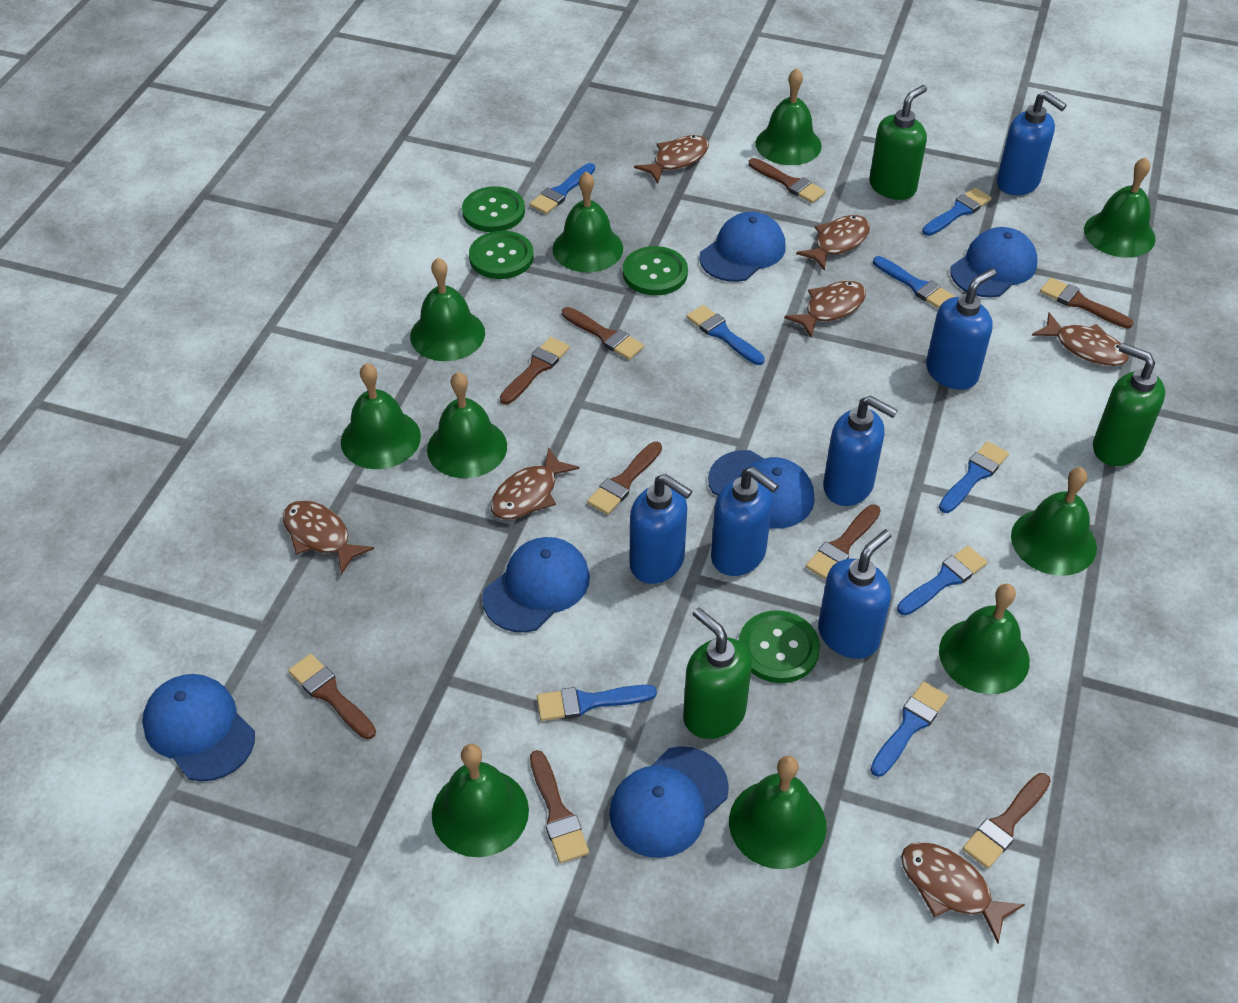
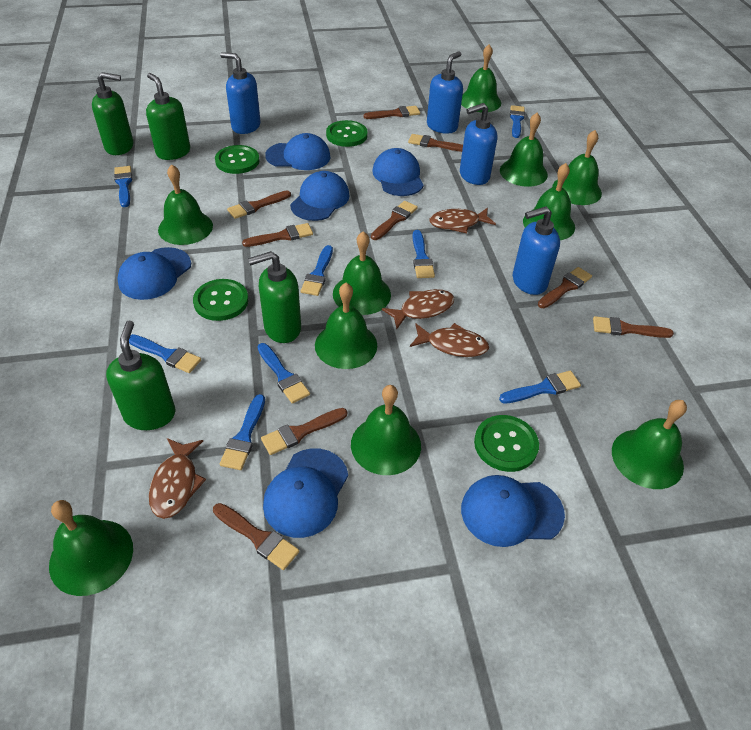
blue soap dispenser: [630,474,692,584] [711,467,779,576] [818,529,892,659] [823,396,898,506] [926,268,996,390] [997,91,1067,195] = 6 -> [220,52,261,134] [427,51,463,134] [460,103,497,185] [513,206,560,295] = 4
brown fish: [283,500,374,575] [490,447,579,519] [634,135,709,183] [784,281,866,337] [796,215,870,271] [901,842,1025,944] [1032,312,1129,366] = 7 -> [149,438,206,519] [382,289,455,329] [410,323,489,357] [429,208,496,233] = 4
green soap dispenser: [683,607,752,739] [869,85,927,200] [1093,343,1165,466] = 3 -> [92,72,133,155] [106,321,175,430] [146,73,190,160] [248,251,301,343] = 4

